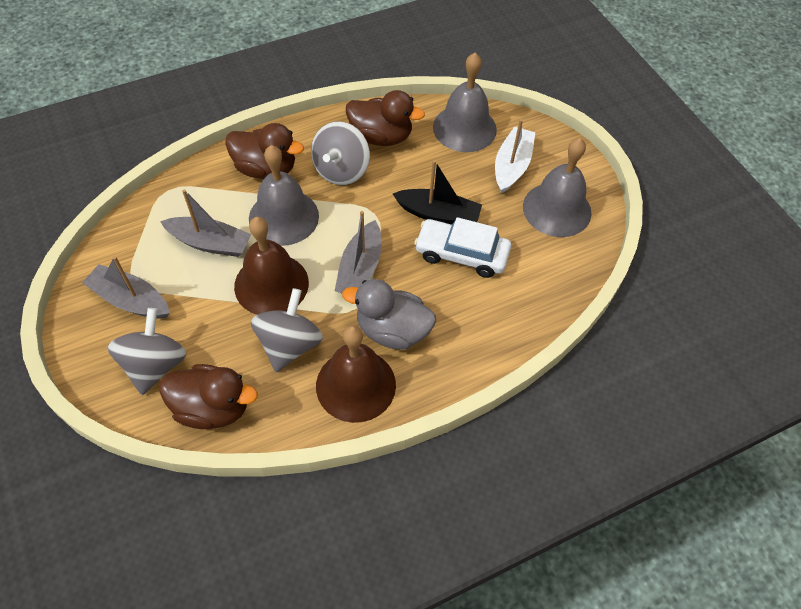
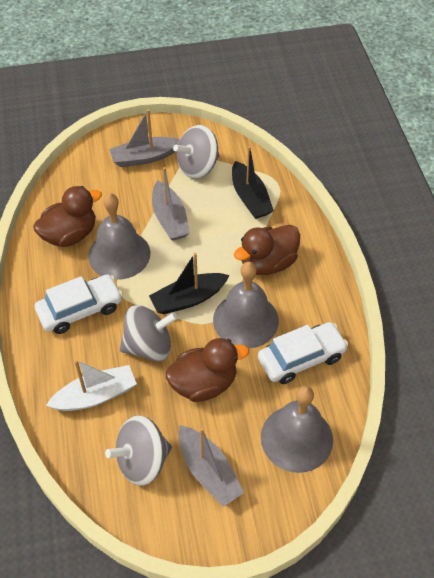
black boat: [393,160,482,225] = 1 -> [149,253,230,314] [232,146,274,219] = 2
brown bell: [234,217,309,315] [316,325,396,423] = 2 -> none = 0
grey duck: [342,279,436,350] = 1 -> none = 0
white car: [414,217,511,278] = 1 -> [35,274,123,334] [258,322,348,384] = 2

